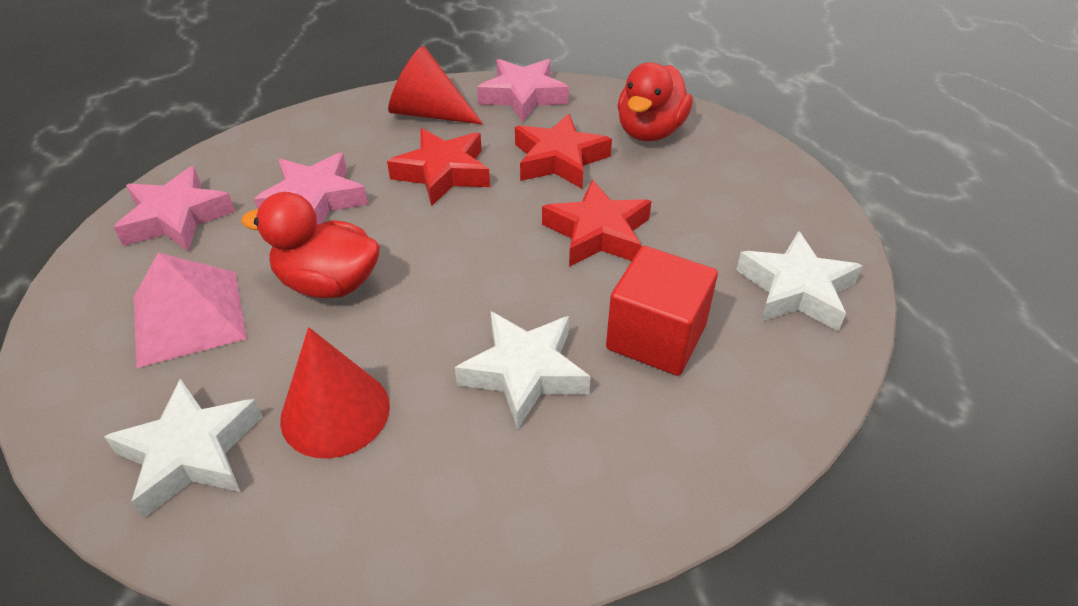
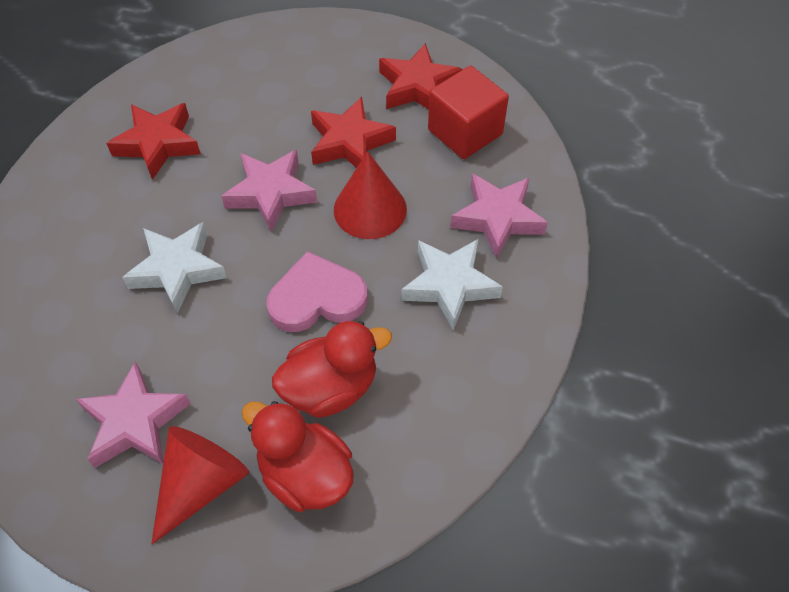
pink heart: none = 0 -> [267,251,368,332] = 1
pink pyramid: [134,253,247,368] = 1 -> none = 0
white star: [104,379,262,519] [455,312,591,429] [736,231,862,332] = 3 -> [122,222,227,314] [401,239,503,331] = 2

